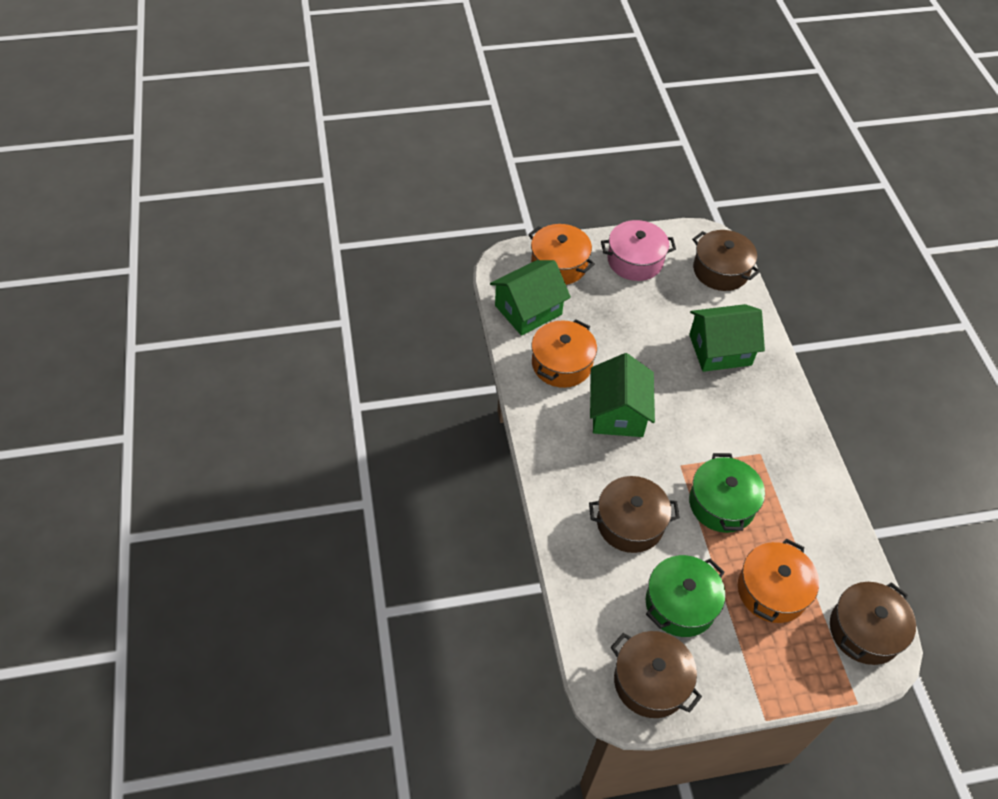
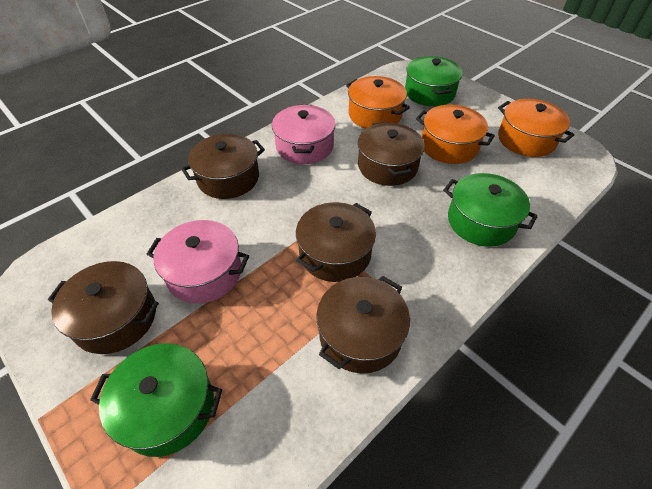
brown pot: [589,476,680,553] [610,631,702,718] [692,230,760,291] [830,582,916,665] = 4 -> [48,261,159,354] [181,134,265,199] [296,202,376,282] [316,276,410,373] [358,122,425,186] = 5
green house: [490,260,571,336] [590,353,655,437] [689,304,765,372] = 3 -> none = 0
green pot: [646,555,725,637] [689,453,765,533] = 2 -> [90,343,222,457] [405,56,463,107] [443,173,538,247] = 3
pink pot: [601,220,676,281] = 1 -> [147,220,249,304] [272,105,336,164] = 2

